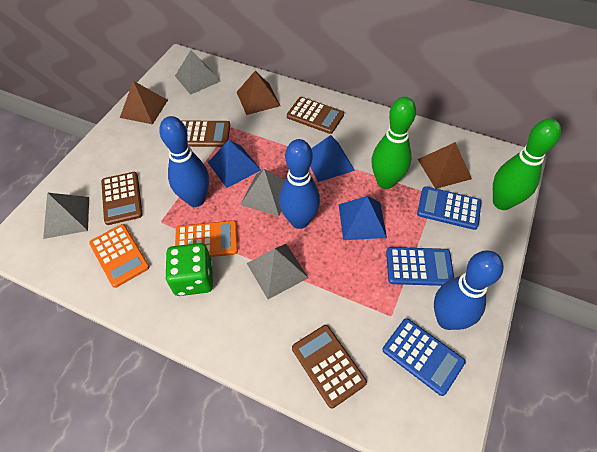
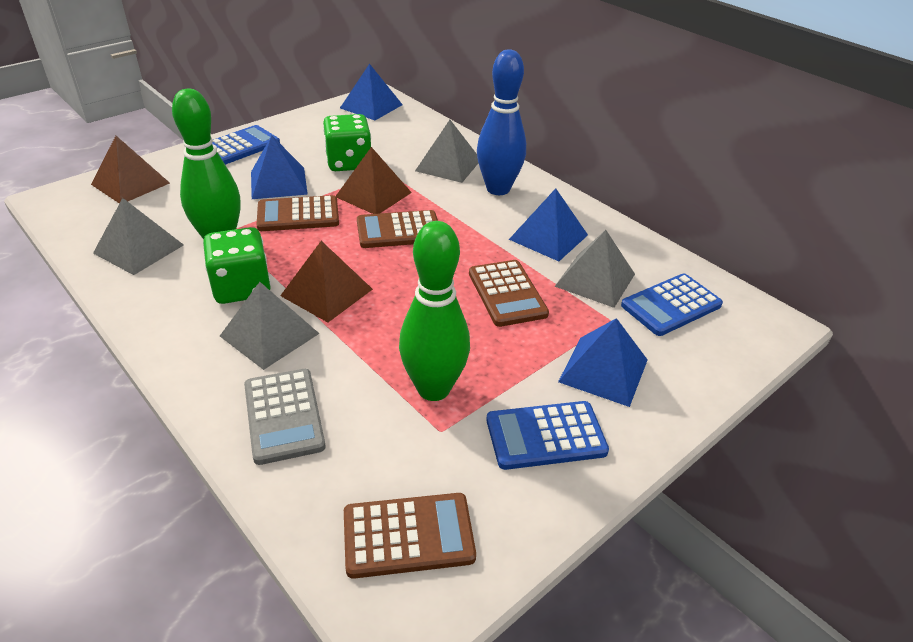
blue bowling pin: [159,116,209,207] [279,139,320,229] [434,251,504,330] = 3 -> [477,49,526,195] = 1
blue pyramid: [208,140,261,188] [310,135,355,182] [339,196,387,240] = 3 -> [251,135,308,199] [340,64,403,120] [509,188,588,261] [558,318,648,407] = 4
green dice: [165,243,213,296] = 1 -> [203,227,271,304] [323,114,371,171] = 2
grey calculator: none = 0 -> [244,369,326,465] = 1
orange calculator: [89,224,150,288] [175,220,238,257] = 2 -> none = 0

